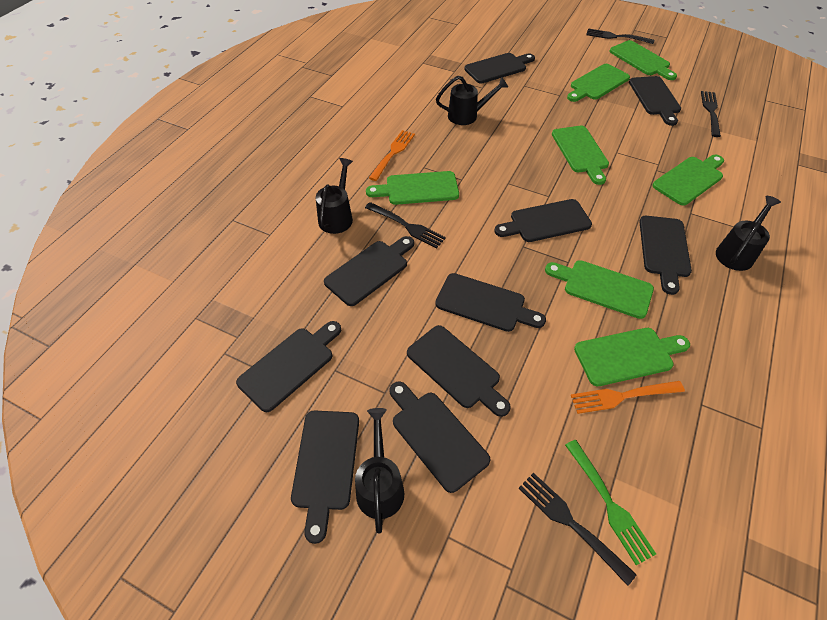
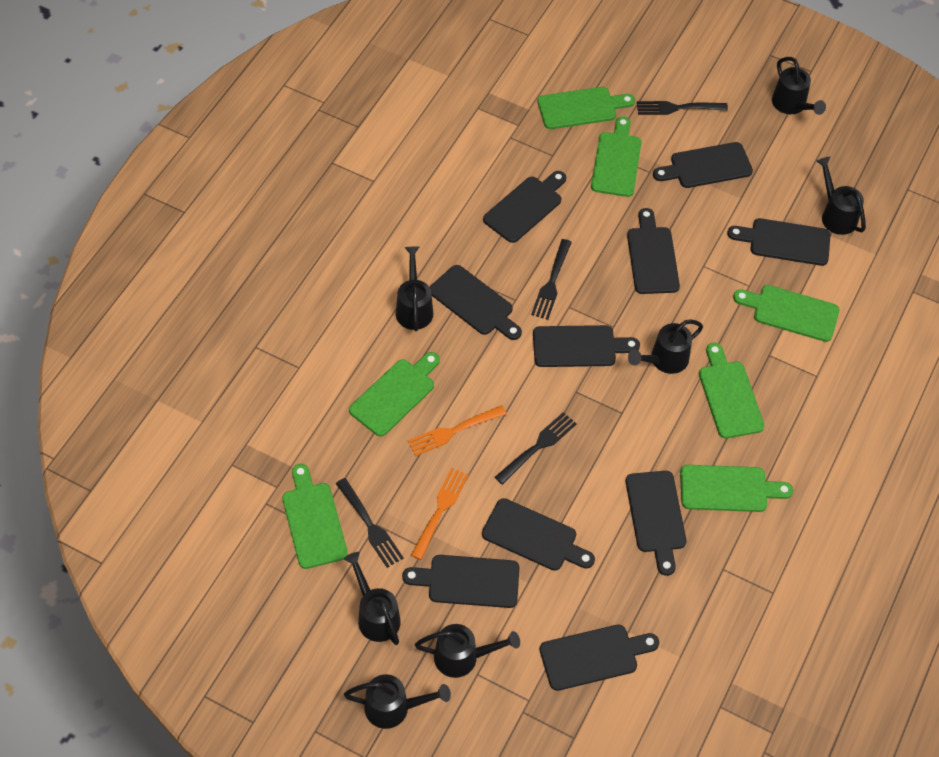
black watering can: [316,158,353,234] [355,408,404,534] [436,76,508,125] [716,196,781,271] = 4 -> [344,552,401,645] [344,674,451,729] [396,247,433,331] [415,624,520,678] [628,319,703,374] [772,57,826,115] [816,157,866,235] = 7
green fork: [565,440,656,565] = 1 -> none = 0

